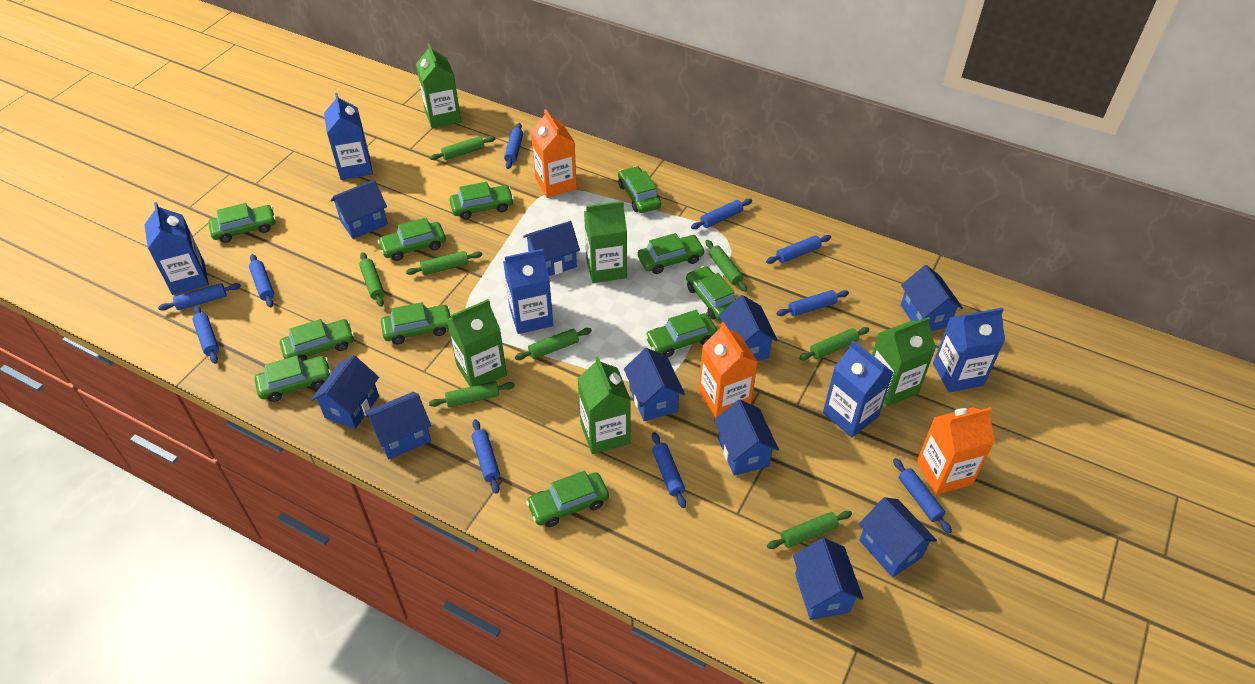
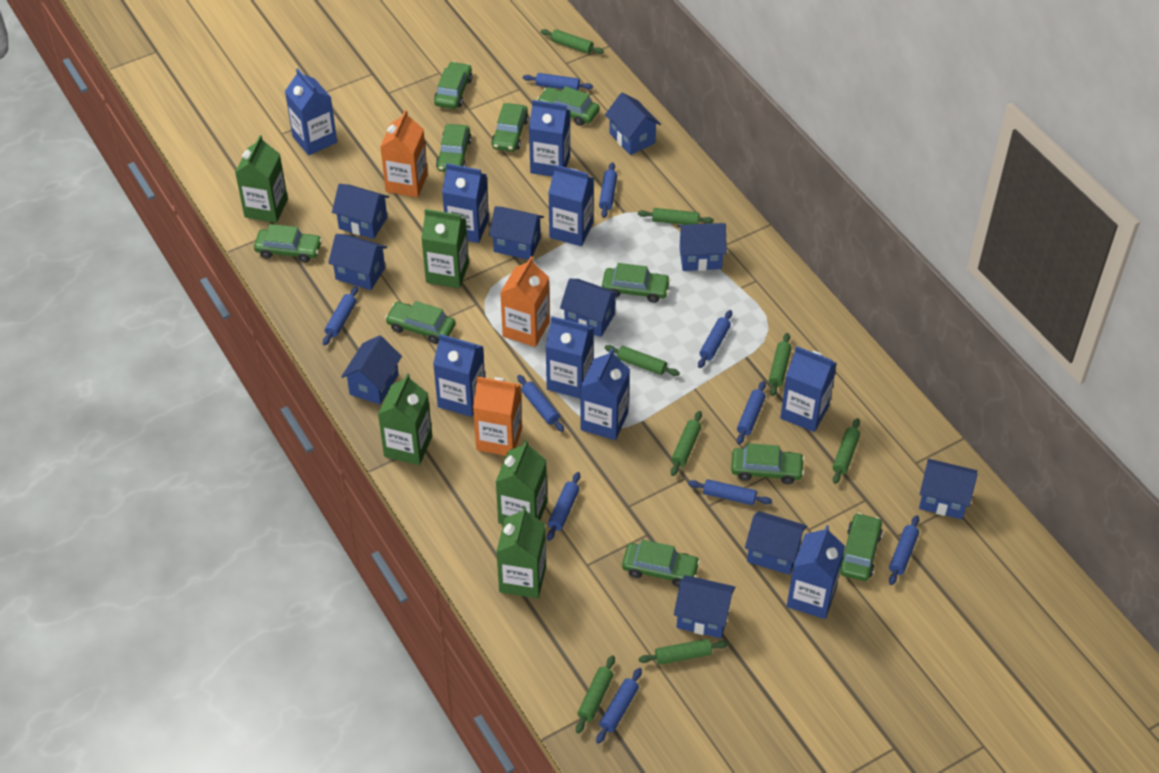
blue carton: [144,202,209,295] [324,93,373,180] [503,249,553,334] [823,340,894,437] [933,308,1005,392] = 5 -> [285,68,337,155] [433,334,485,417] [442,163,489,243] [529,100,570,177] [545,316,594,399] [548,165,594,246] [580,348,630,440] [780,346,837,432] [787,525,845,619] = 9
green car: [208,203,276,243] [255,356,331,402] [280,319,354,361] [378,218,446,261] [381,302,451,345] [449,182,514,219] [526,471,609,527] [618,166,661,213] [638,233,705,274] [645,310,717,357] [686,266,736,321] = 11 -> [254,224,322,263] [385,301,455,344] [434,62,472,109] [436,124,472,172] [491,103,529,152] [537,86,600,126] [602,263,671,303] [622,540,700,587] [731,443,805,484] [840,513,883,581] = 10

